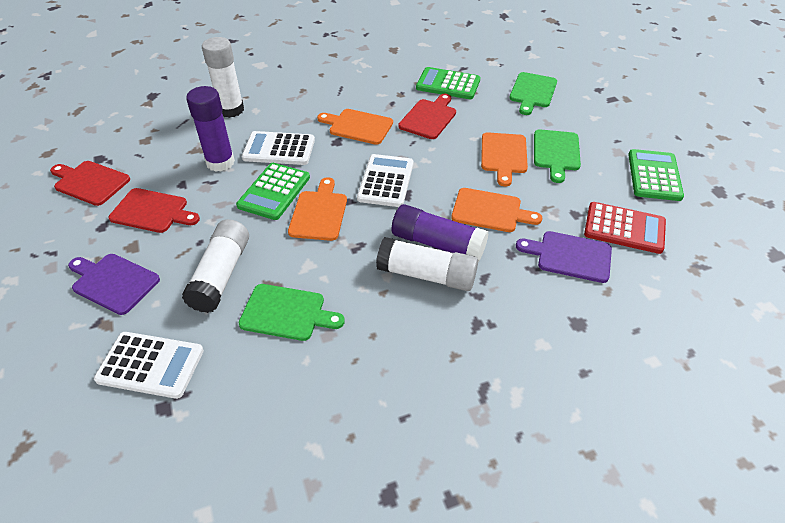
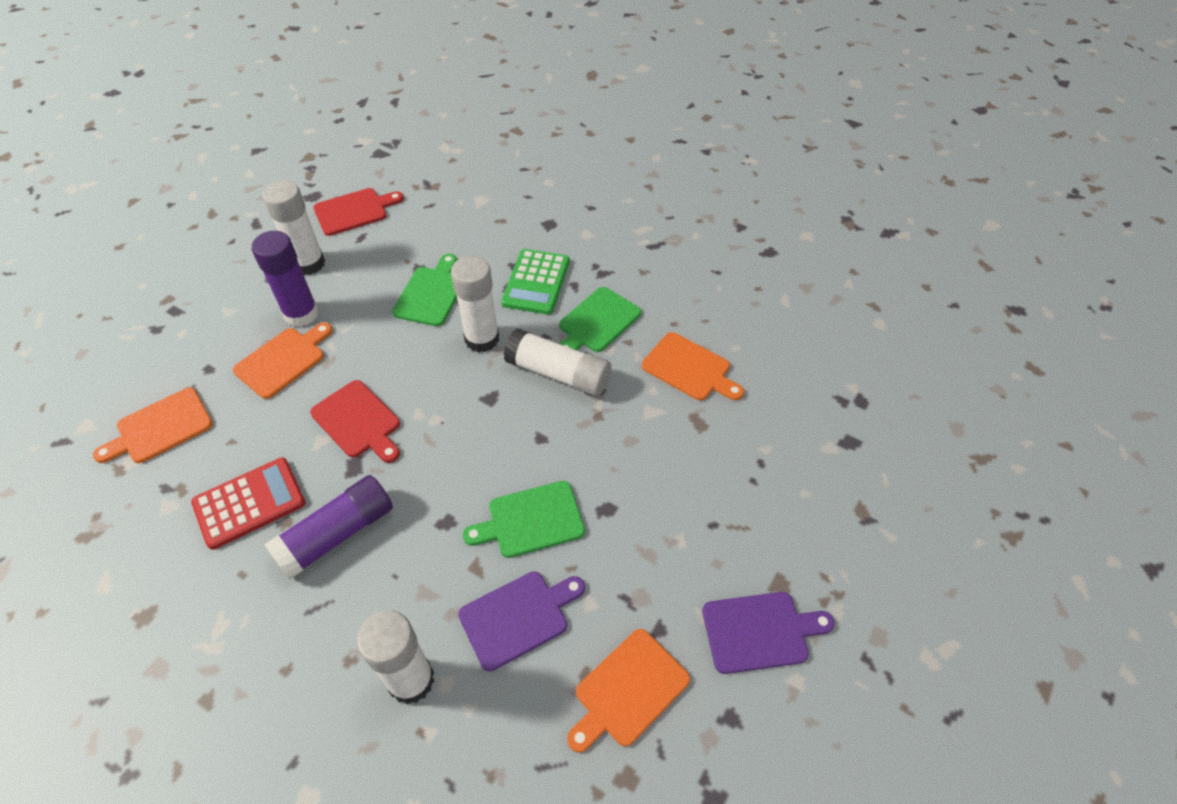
green calculator: [236,163,310,220] [416,67,480,99] [628,149,684,201] = 3 -> [501,249,570,315] = 1
red cutting board: [50,161,130,206] [109,188,200,233] [398,94,456,139] = 3 -> [310,380,400,463] [313,188,404,236] = 2
white calculator: [94,332,204,399] [242,131,315,165] [357,154,414,207] = 3 -> none = 0
white glue stick: [182,219,249,313] [202,37,244,118] [376,237,478,291] = 3 -> [262,181,325,275] [357,610,434,704] [451,256,499,352] [503,328,611,396] = 4

